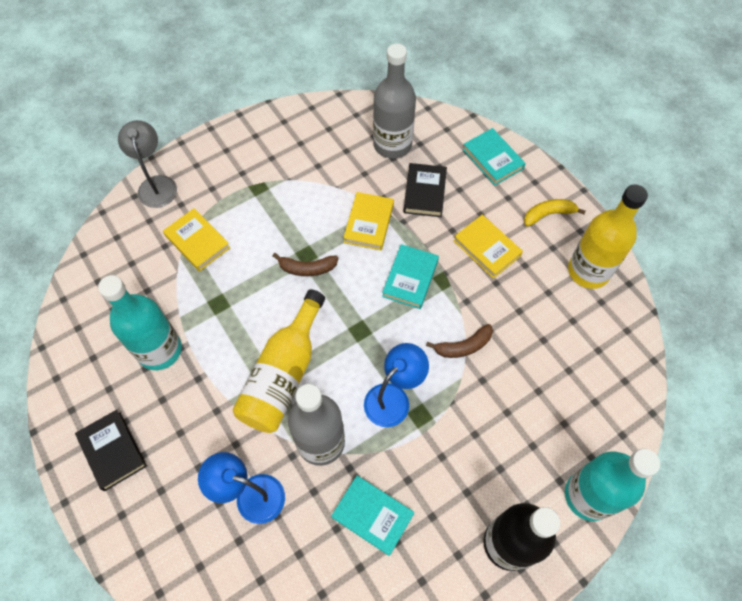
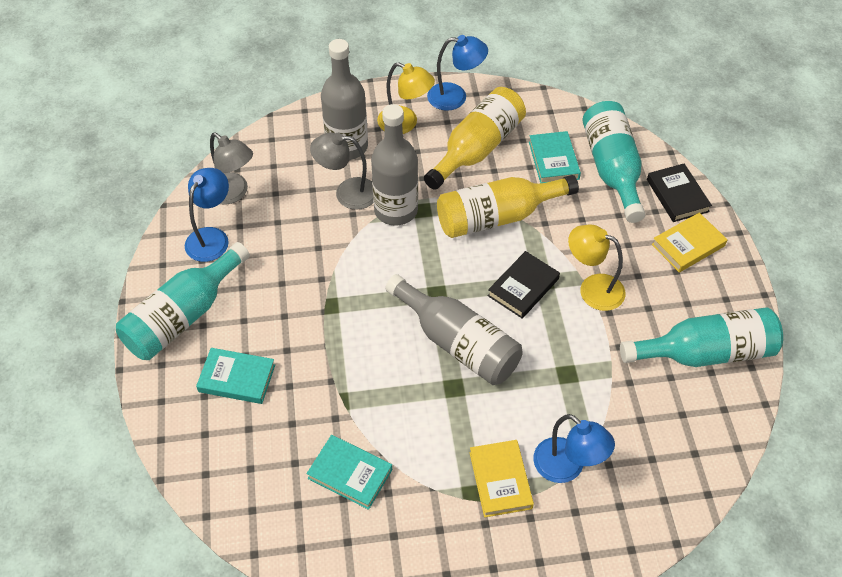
black bottle: [483,503,560,571] = 1 -> none = 0
blue lamp: [198,452,285,524] [364,343,429,427] = 2 -> [185,168,229,262] [427,35,488,111] [533,414,615,483] = 3
brown banana: [273,253,338,276] [426,324,493,358] = 2 -> none = 0
grey bottle: [288,384,345,466] [373,44,416,158] = 2 -> [321,39,368,160] [371,104,418,226] [385,274,523,385] = 3
grey lamp: [118,120,177,208] = 1 -> [210,133,253,205] [310,132,373,210] = 2
turquoise bottle: [98,275,182,370] [565,449,660,521] = 2 -> [116,242,250,360] [582,101,645,223] [620,307,783,367] = 3
yellow banana: [524,199,586,226] = 1 -> none = 0
yellow book: [163,209,230,272] [343,192,394,251] [454,215,523,279] = 3 -> [470,440,534,517] [652,212,727,273] = 2
yellow lamp: none = 0 -> [377,62,435,134] [568,224,626,311] = 2

